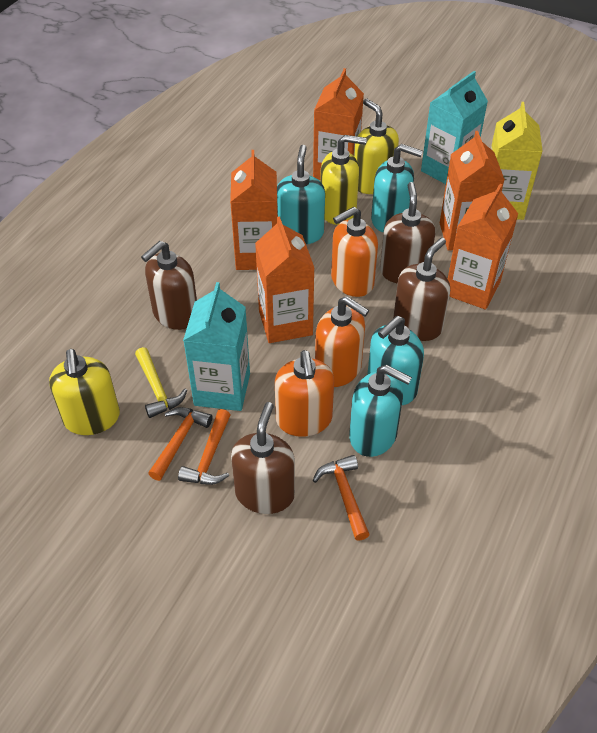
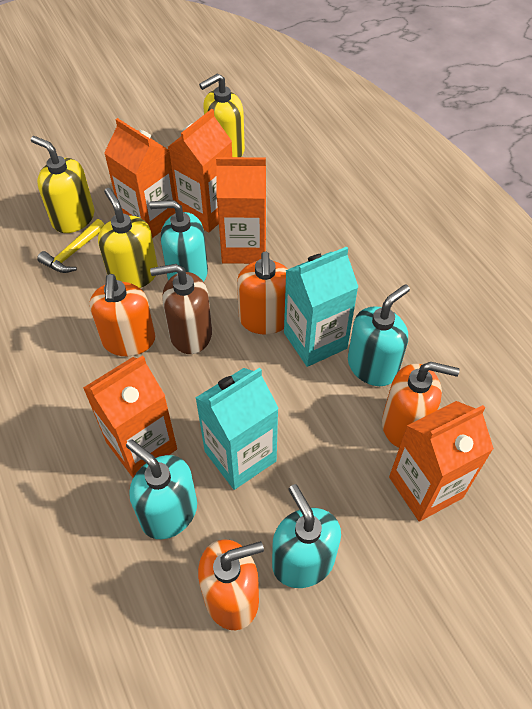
brown soap dispenser: [141,241,197,330] [231,402,295,514] [380,182,435,283] [393,238,450,341] = 4 -> [150,264,212,354] = 1
orange hammer: [148,407,212,481] [178,409,230,485] [313,455,370,541] = 3 -> none = 0
orange soap dispenser: [275,350,334,437] [315,296,369,387] [331,207,378,297] = 3 -> [90,274,155,356] [198,539,264,630] [237,251,288,335] [382,362,460,448] = 4
yellow carton: [491,102,543,220] = 1 -> none = 0

